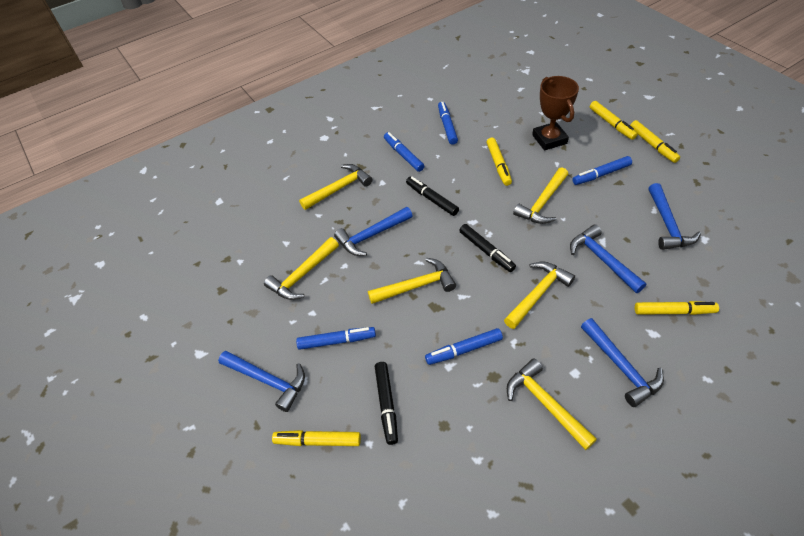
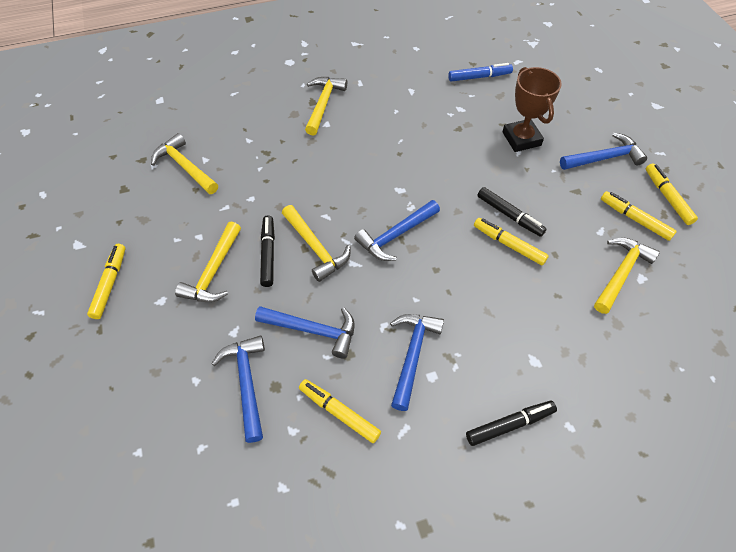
blue marker: [296,327,376,350] [384,132,424,172] [425,328,503,365] [438,102,458,145] [572,156,632,185] = 5 -> [448,63,513,82] = 1
yellow hammer: [264,237,339,300] [299,164,372,210] [368,258,456,304] [504,261,575,329] [507,358,597,450] [513,168,568,224] = 6 -> [151,133,218,194] [175,222,241,302] [282,205,351,282] [305,77,347,136] [594,237,660,314] = 5

